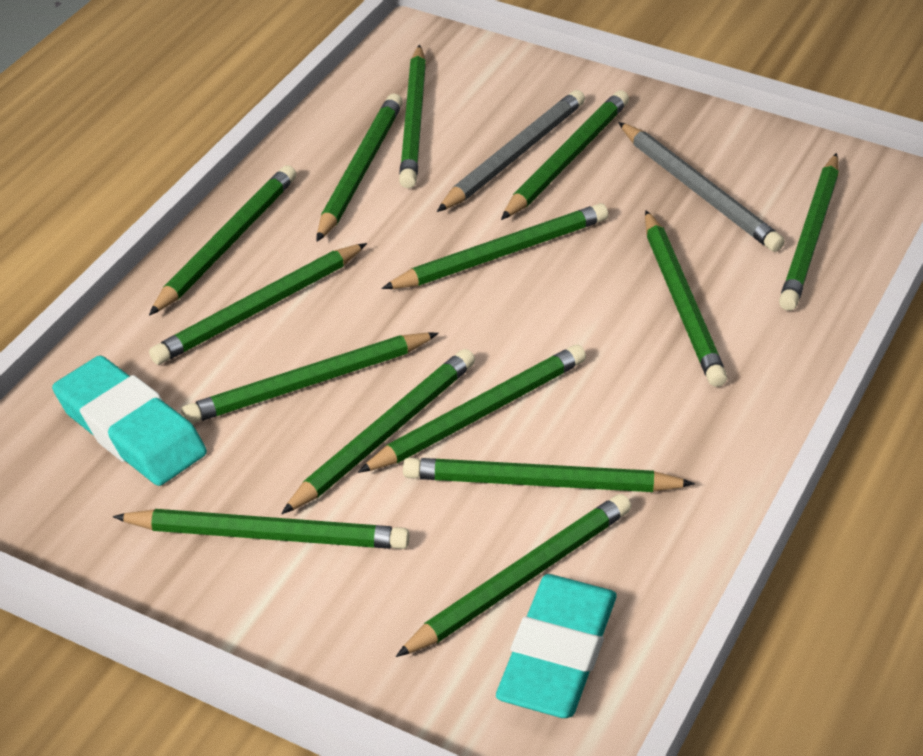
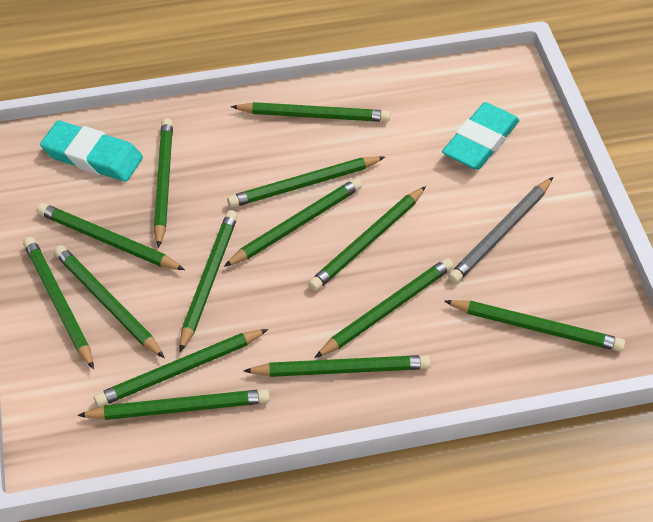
grey pencil: [437,90,585,212] [618,122,785,252] = 2 -> [448,177,553,283] = 1

